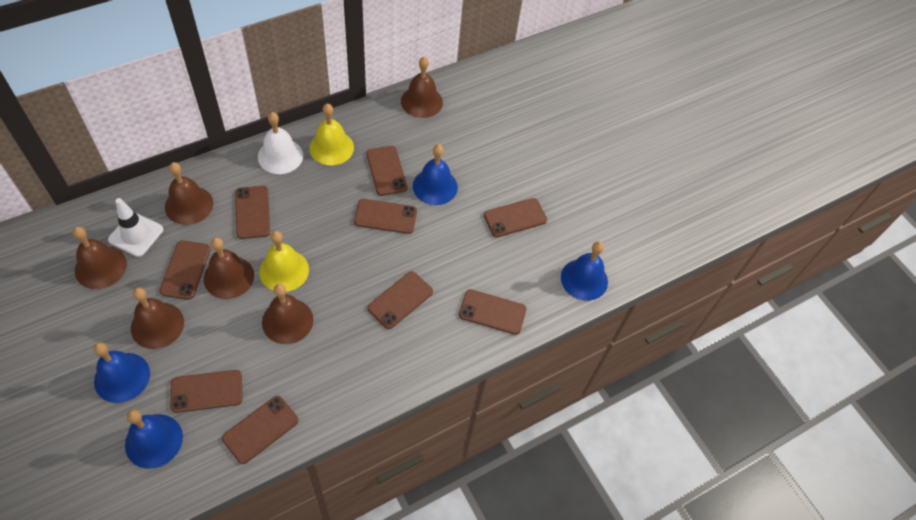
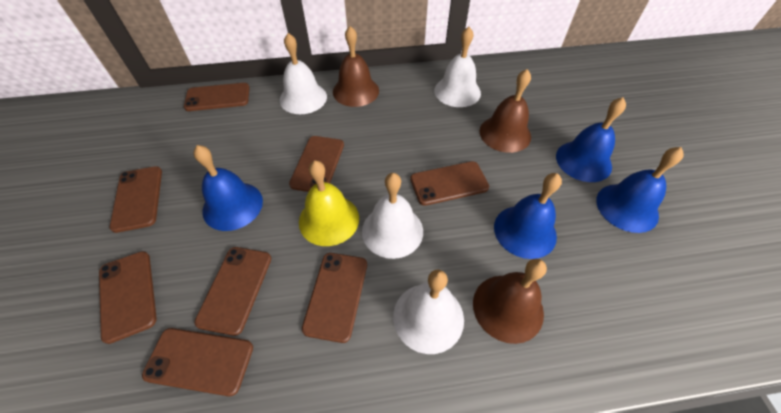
brown bell: [73,227,127,289] [131,288,184,349] [165,162,213,225] [204,237,254,299] [262,284,313,344] [401,57,443,118] = 6 -> [333,26,379,107] [473,259,547,344] [479,69,531,153] = 3
brown phone: [159,241,210,300] [170,370,243,413] [222,396,299,464] [235,186,270,239] [354,199,417,234] [366,146,407,196] [367,271,433,329] [459,289,526,335] [484,198,547,237] = 9 -> [99,251,157,344] [110,166,162,233] [142,328,253,396] [184,83,249,111] [194,247,271,336] [289,136,344,192] [302,253,367,343] [410,161,489,206] = 8
white bell: [258,112,303,174] = 1 -> [279,33,327,114] [362,173,423,259] [393,270,464,354] [434,27,481,107] = 4
white traffic cone: [108,198,164,257] = 1 -> none = 0
yellow bell: [259,231,309,292] [309,104,354,165] = 2 -> [299,160,359,246] = 1

